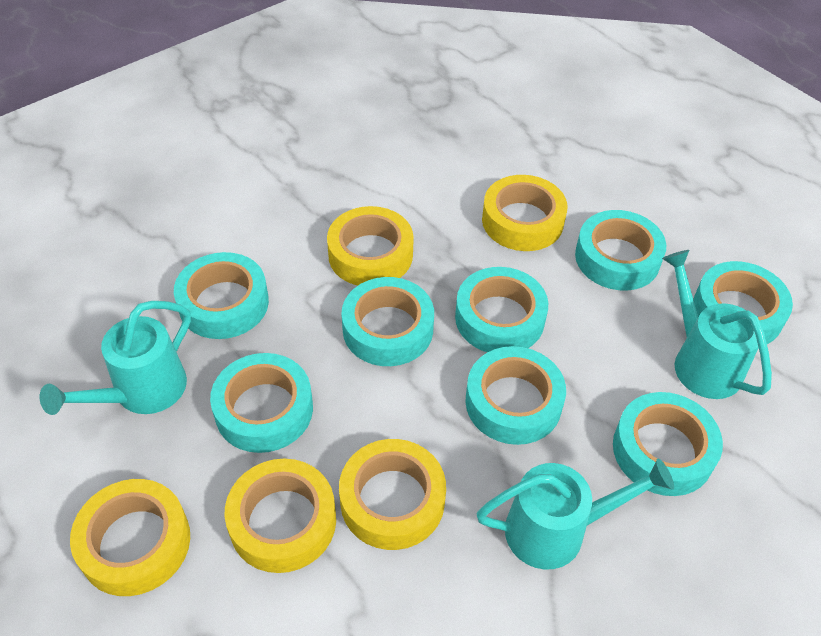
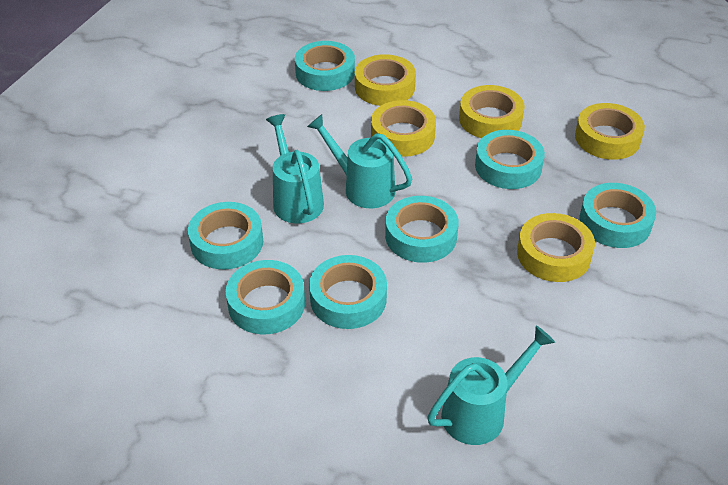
turquoise tape: [174,252,269,339] [210,353,313,453] [341,277,434,366] [455,267,548,352] [465,346,566,445] [575,210,666,291] [613,392,723,496] [693,261,793,344] = 8 -> [188,202,263,269] [226,260,305,334] [295,41,355,91] [309,255,387,329] [385,196,459,263] [475,130,545,189] [580,183,656,248] = 7

